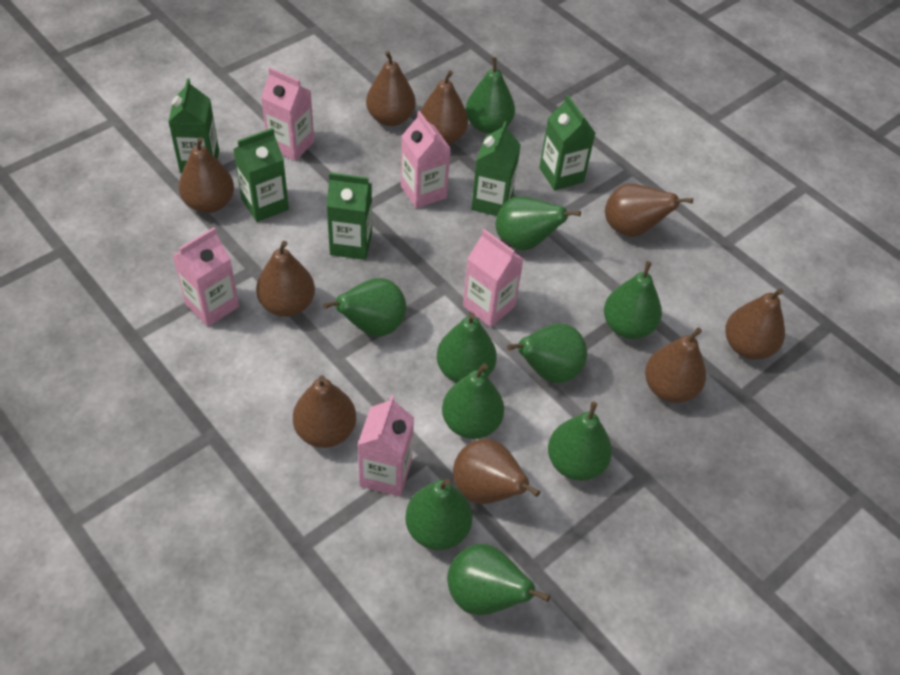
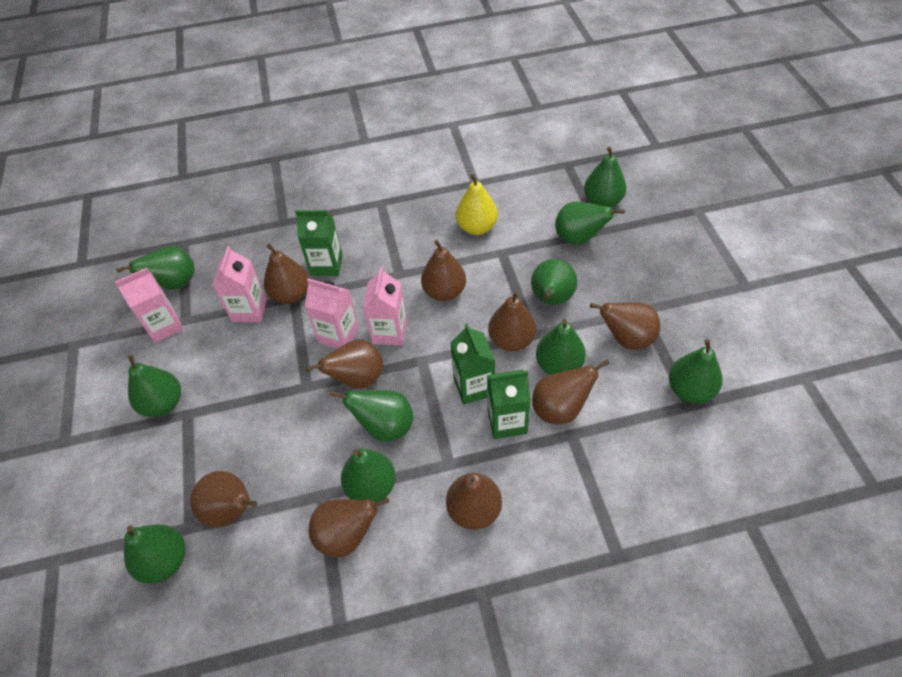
green carton: [168,79,219,173] [233,128,289,222] [327,172,372,260] [471,121,521,216] [539,95,595,191] = 5 -> [295,210,343,276] [450,323,495,405] [487,370,531,439] = 3
pink carton: [173,227,239,327] [261,68,314,161] [358,395,414,497] [401,111,451,209] [463,229,524,327] = 5 -> [115,268,184,343] [213,246,267,322] [305,279,359,349] [363,267,407,346] = 4
yellow pear: none = 0 -> [456,174,498,235] = 1

